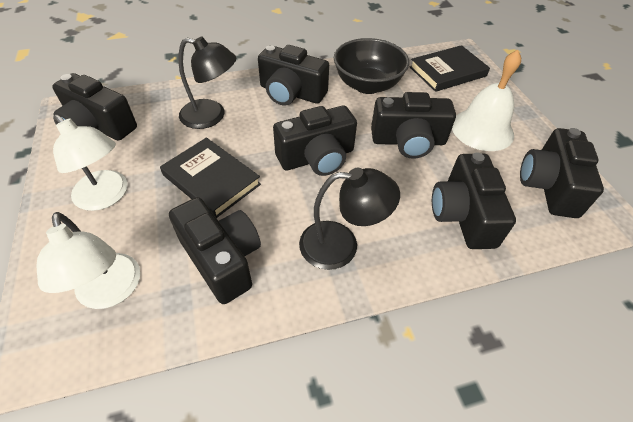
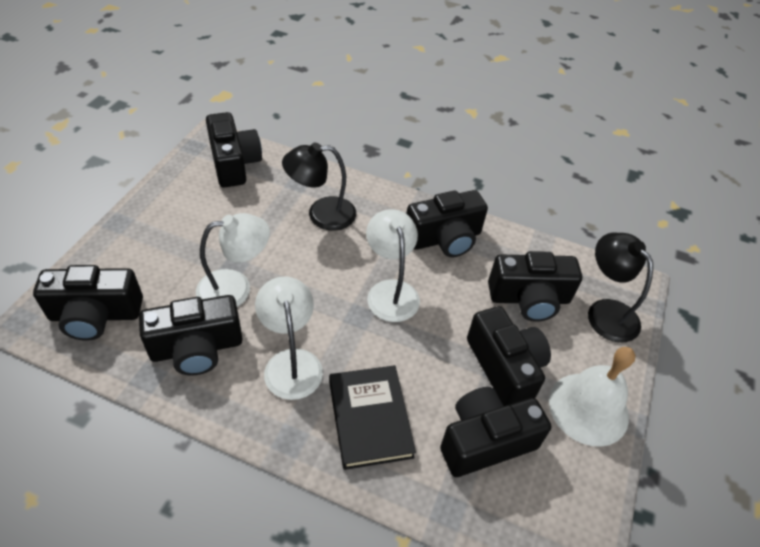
black book: [160,137,261,218] [410,45,490,92] = 2 -> [329,365,416,470] = 1
black bowl: [334,38,409,94] = 1 -> none = 0
white lamp: [37,212,140,309] [53,115,127,211] = 2 -> [196,213,270,307] [255,276,323,400] [366,210,420,322] = 3

